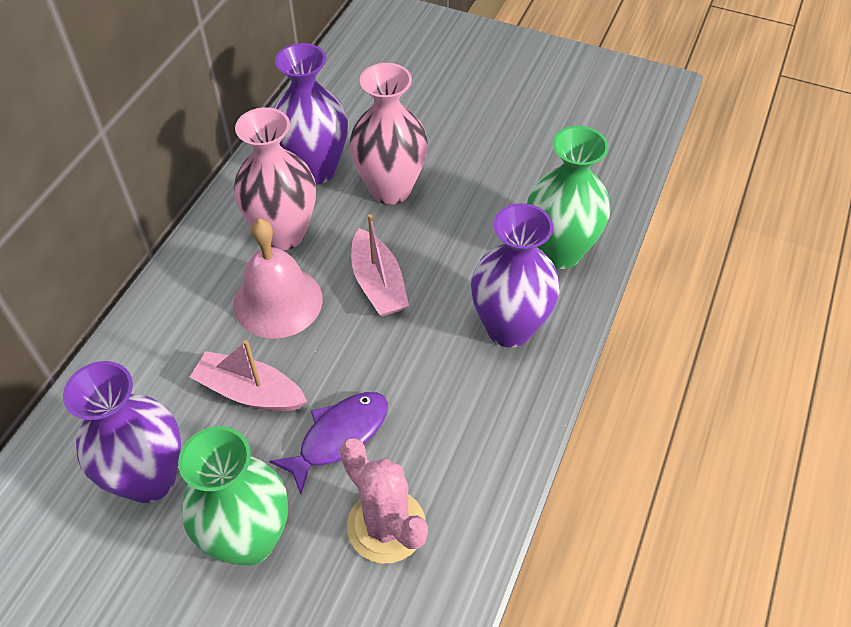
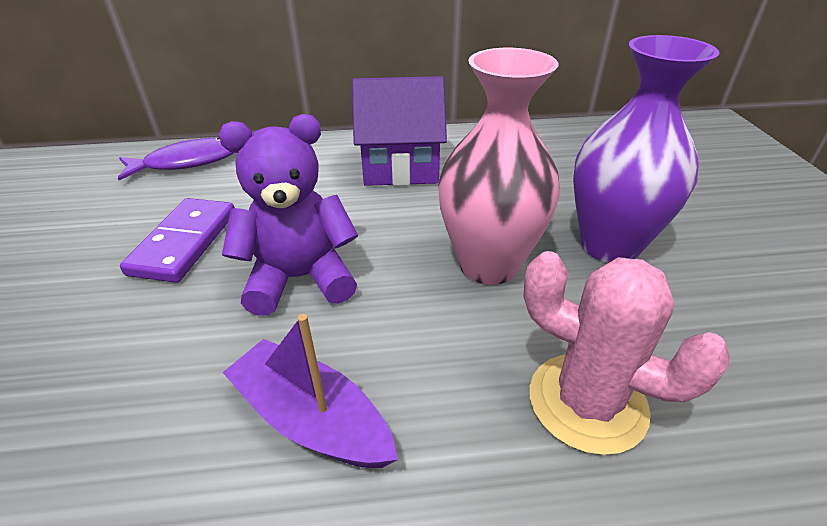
green vase: [178,426,288,566] [527,126,611,269] = 2 -> none = 0
pink bell: [233,218,323,339] = 1 -> none = 0
pink boat: [190,340,307,411] [351,214,409,316] = 2 -> none = 0
pink vase: [234,107,316,250] [350,63,428,205] = 2 -> [438,48,560,285] = 1
purple boat: none = 0 -> [222,314,398,468] = 1
purple domino: none = 0 -> [120,198,235,283] = 1
purple house: none = 0 -> [352,76,447,186] = 1
purple teddy bear: none = 0 -> [219,114,358,316] = 1
purple vase: [63,361,181,503] [274,43,348,184] [471,203,560,348] = 3 -> [573,35,719,263] = 1

